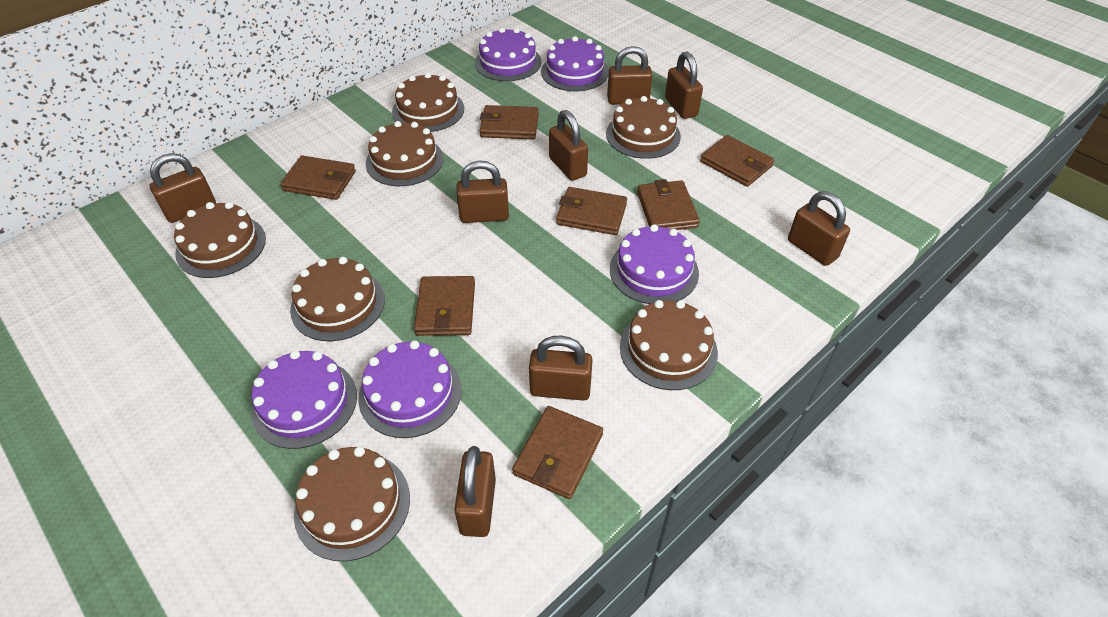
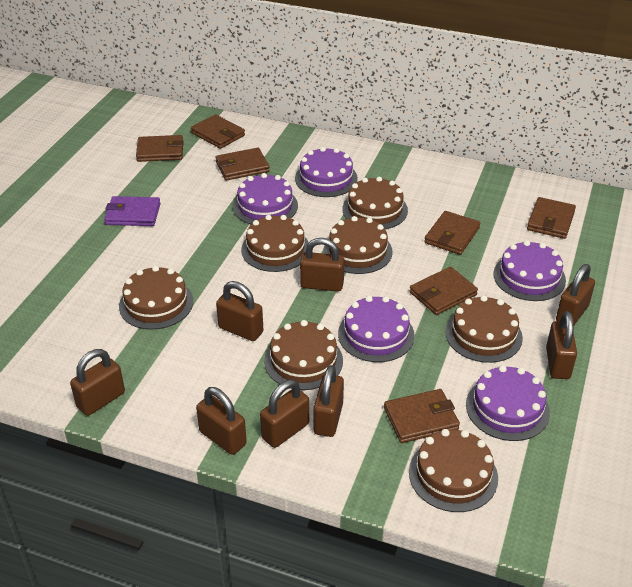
purple wallet: none = 0 -> [104,196,161,226] = 1

